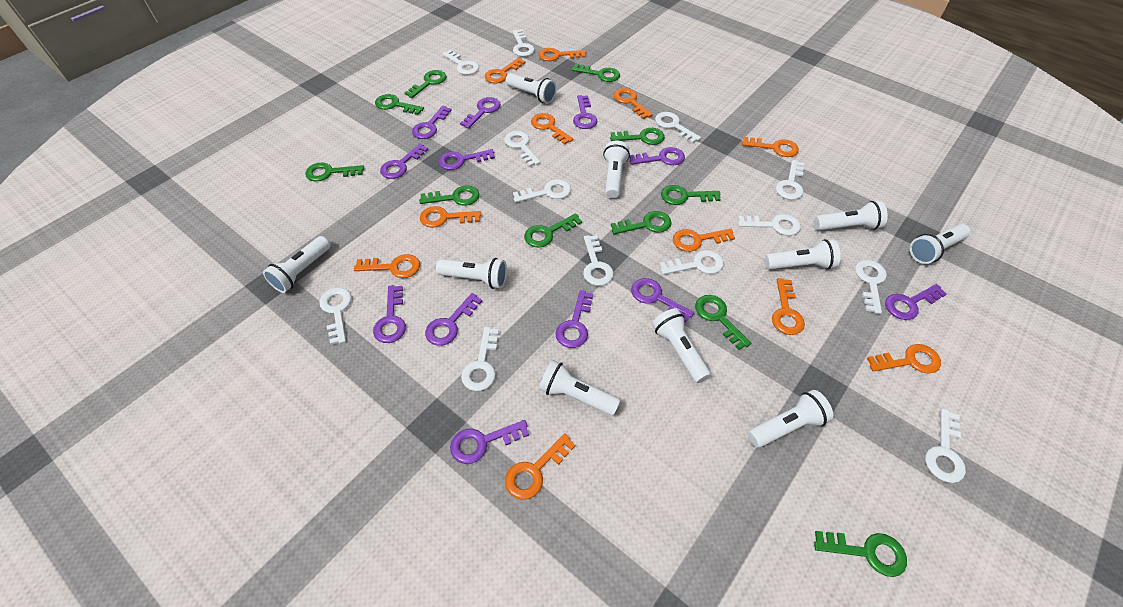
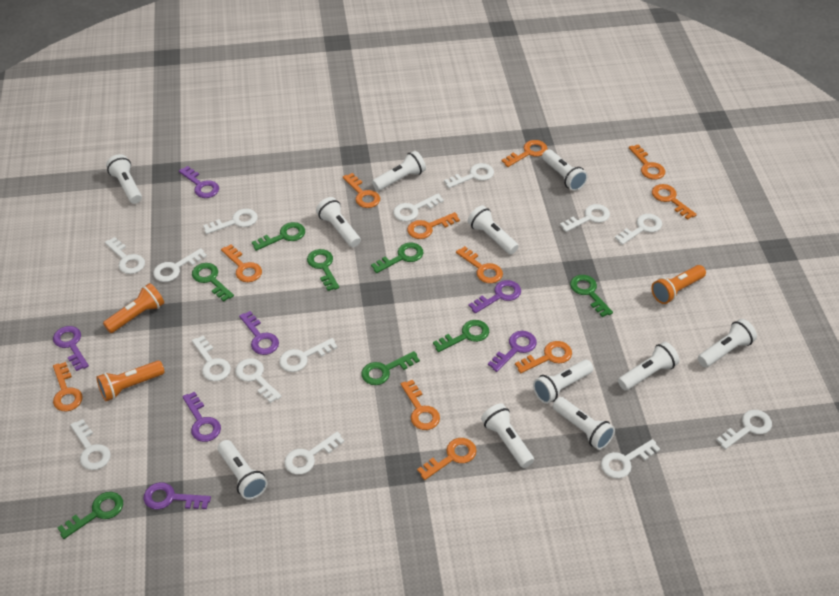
green key: [305,163,364,182] [375,94,424,115] [405,70,446,98] [419,185,479,206] [524,213,582,248] [572,64,620,82] [610,128,665,145] [611,211,672,234] [661,185,721,205] [695,295,751,350] [814,531,907,577] = 11 -> [58,492,123,539] [192,263,234,302] [252,222,305,251] [307,249,339,291] [361,351,420,385] [371,243,424,273] [433,320,489,352] [570,275,613,317] = 8
orange flashlight: none = 0 -> [96,361,165,401] [103,283,164,333] [651,265,706,304] = 3
purple key: [373,285,406,343] [380,143,428,179] [412,106,452,139] [425,293,482,346] [439,149,495,170] [450,420,529,464] [460,97,501,129] [555,290,593,348] [573,95,598,129] [629,147,685,165] [631,278,694,323] [885,284,947,320] = 12 -> [53,326,89,371] [143,482,211,510] [179,166,219,198] [182,392,221,442] [239,311,279,355] [469,280,521,313] [488,331,537,372] = 7
white flashlight: [263,236,330,293] [436,258,507,289] [506,73,556,103] [539,360,620,416] [603,140,630,198] [652,308,711,383] [748,390,833,448] [765,239,841,270] [814,201,888,231] [910,224,970,264] = 10 -> [106,154,142,204] [218,440,268,500] [316,197,361,247] [372,151,426,191] [468,205,519,254] [481,403,534,468] [533,360,593,404] [542,149,588,191] [553,397,615,450] [618,342,679,391] [698,319,757,367] = 11
white key: [320,287,352,345] [442,50,479,75] [461,327,499,391] [504,131,540,167] [513,30,535,57] [513,179,571,203] [583,235,614,286] [655,112,701,143] [659,250,724,275] [738,214,801,236] [776,160,804,200] [855,260,887,314] [925,409,966,483] = 13 -> [70,419,111,470] [105,237,145,274] [153,248,207,282] [192,336,231,381] [203,209,258,234] [235,358,282,403] [279,338,338,372] [284,432,344,475] [393,193,444,221] [444,163,494,188] [560,204,610,232] [601,439,660,479] [615,214,662,245] [716,410,772,449] = 14

